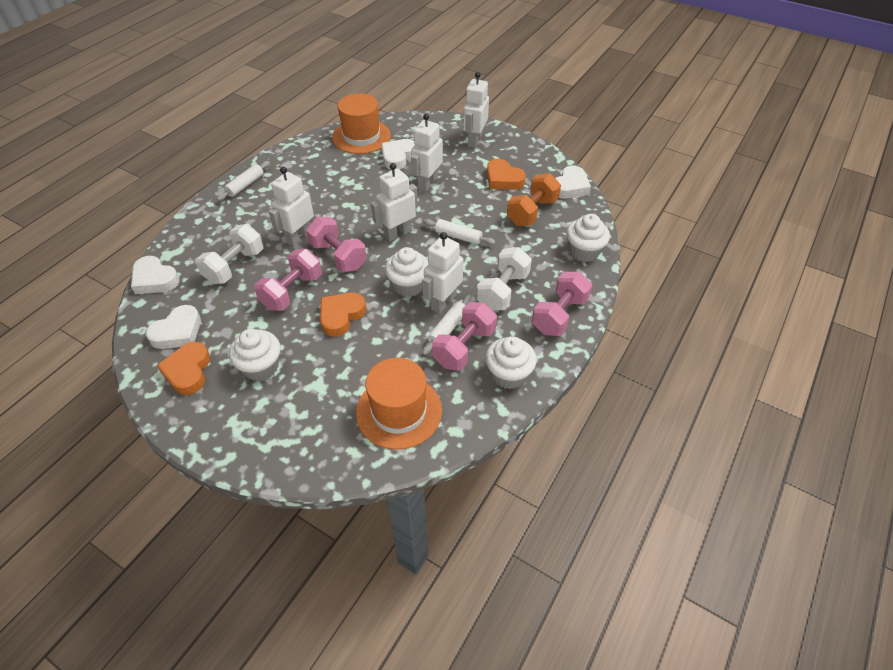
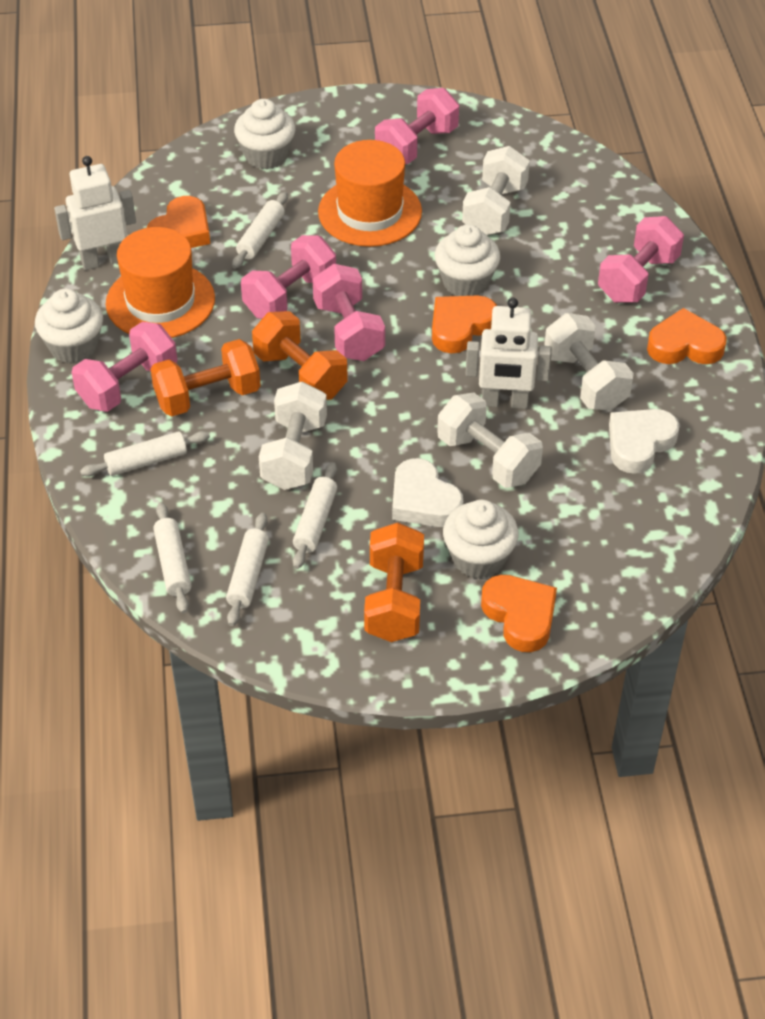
orange dumbbell: [507,173,561,226] = 1 -> [151,339,261,416] [252,311,348,400] [364,523,424,642] = 3
orange heart: [157,342,210,395] [320,293,366,337] [487,159,526,190] = 3 -> [147,196,210,248] [432,295,497,353] [481,575,557,652] [647,308,727,364] = 4
pink dumbbell: [254,249,322,311] [306,217,367,272] [432,302,497,371] [532,272,592,336] = 4 -> [72,322,177,412] [241,235,336,319] [313,264,385,361] [375,88,459,164] [598,216,684,303] = 5
white dumbbell: [196,224,263,284] [476,247,532,310] = 2 -> [259,381,327,490] [437,393,543,488] [462,146,530,235] [544,313,634,411] = 4
white heart: [131,256,180,294] [146,305,201,349] [381,139,415,170] [555,166,591,199] = 4 -> [392,458,463,527] [609,409,679,474] = 2
white robot: [269,167,314,247] [371,163,418,242] [411,113,443,192] [422,232,463,314] [463,72,489,148] = 5 -> [54,156,136,270] [466,298,552,409] = 2
white rolling pin: [217,161,270,201] [422,295,472,355] [423,219,496,245] = 3 -> [80,431,210,477] [153,503,191,614] [226,513,269,626] [232,192,288,269] [293,462,337,569] = 5

